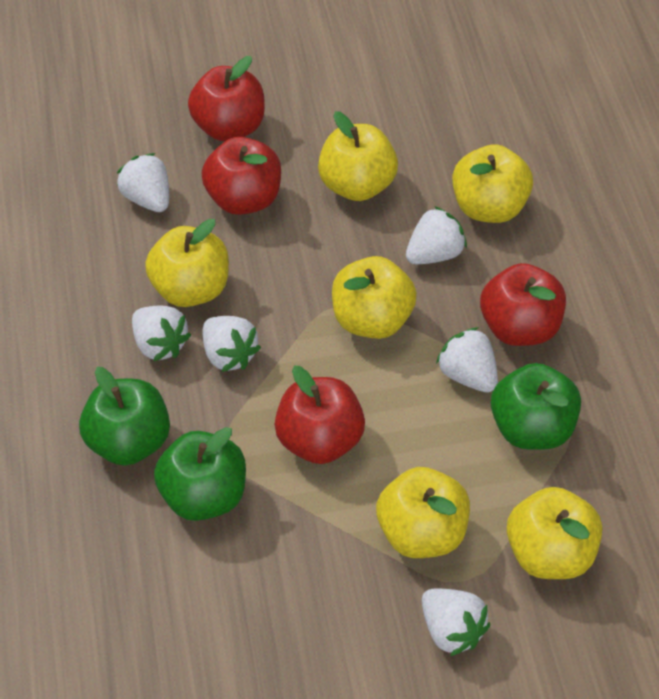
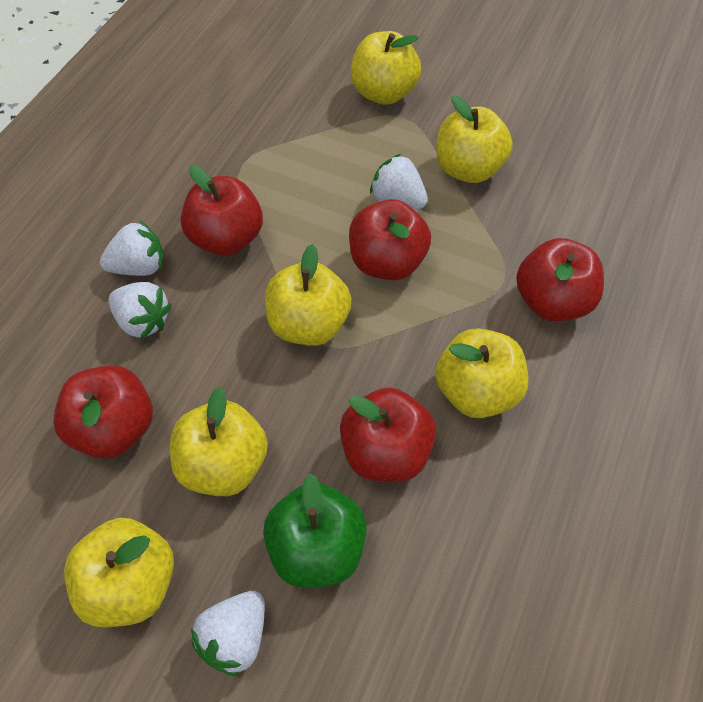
green apple: [79,367,170,465] [154,427,246,521] [491,363,581,450] = 3 -> [263,473,367,588] = 1
red apple: [188,56,265,141] [202,137,281,215] [274,366,365,464] [480,263,566,346] = 4 -> [53,365,153,458] [181,165,263,256] [340,388,436,482] [349,199,431,280] [516,238,604,321] = 5
white strawberry: [117,153,169,212] [132,306,191,362] [203,316,261,372] [406,206,467,264] [422,588,491,656] [436,327,498,393] = 6 -> [100,220,164,276] [108,282,172,340] [191,591,265,677] [370,154,428,209] = 4

